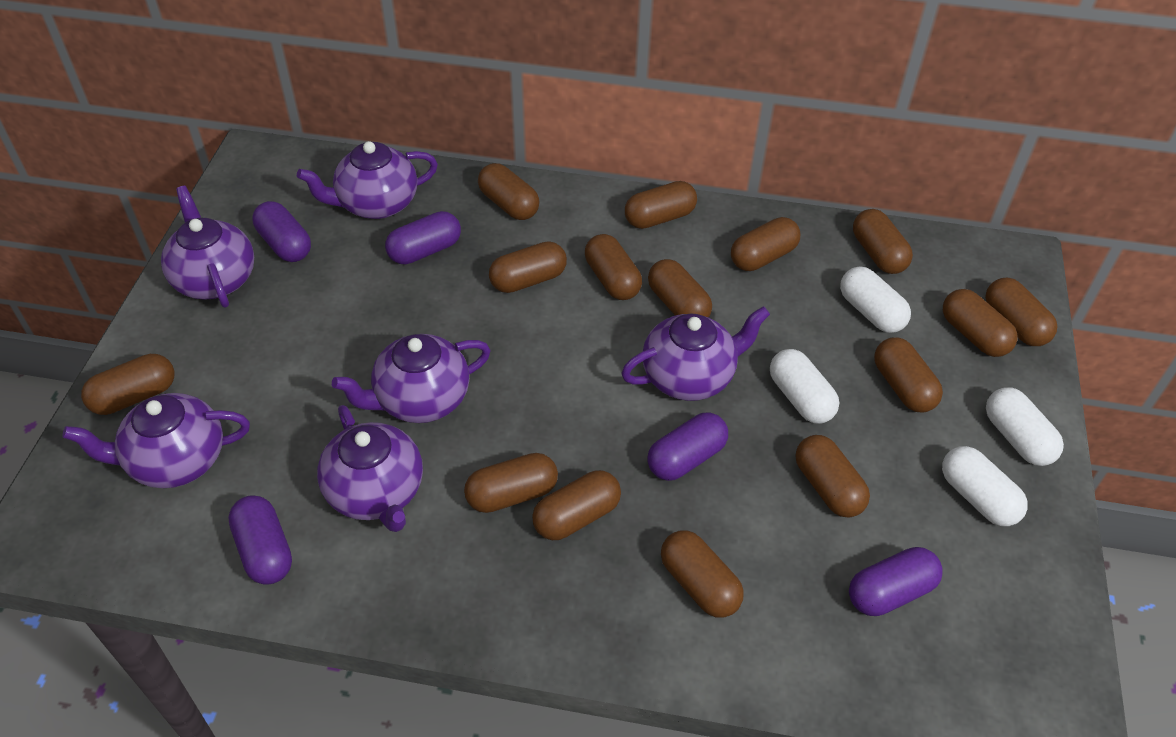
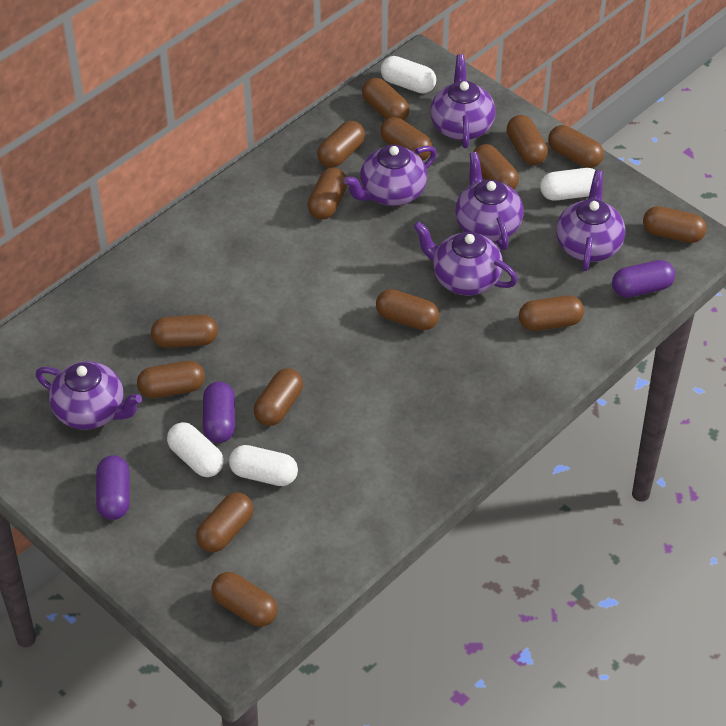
purple capsule: [228,495,292,585] [252,201,311,262] [385,211,461,265] [647,413,728,481] [849,547,943,616] = 5 -> [96,455,130,520] [203,381,235,443] [612,260,675,298] = 3

